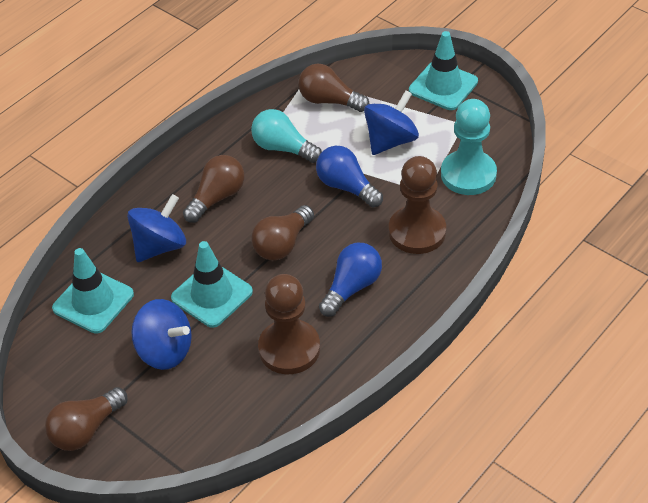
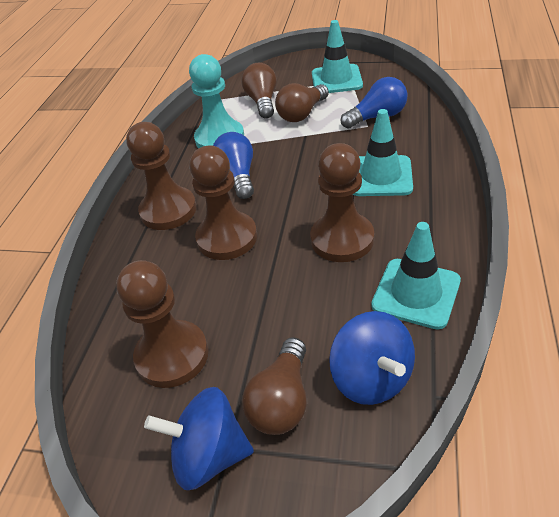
blue spinning top: [127,194,186,262] [132,299,192,370] [364,90,419,155] = 3 -> [144,387,254,490] [329,311,415,405] = 2
brown light bulb: [45,387,127,451] [183,155,245,223] [251,205,314,261] [298,64,369,112] = 4 -> [241,63,277,118] [242,338,307,435] [275,83,329,122] = 3
brown pawn: [258,274,320,374] [389,156,446,254] = 2 -> [116,260,209,388] [126,122,197,230] [189,145,257,260] [310,143,374,262] = 4
turquoise light bulb: [251,109,322,163] = 1 -> none = 0

